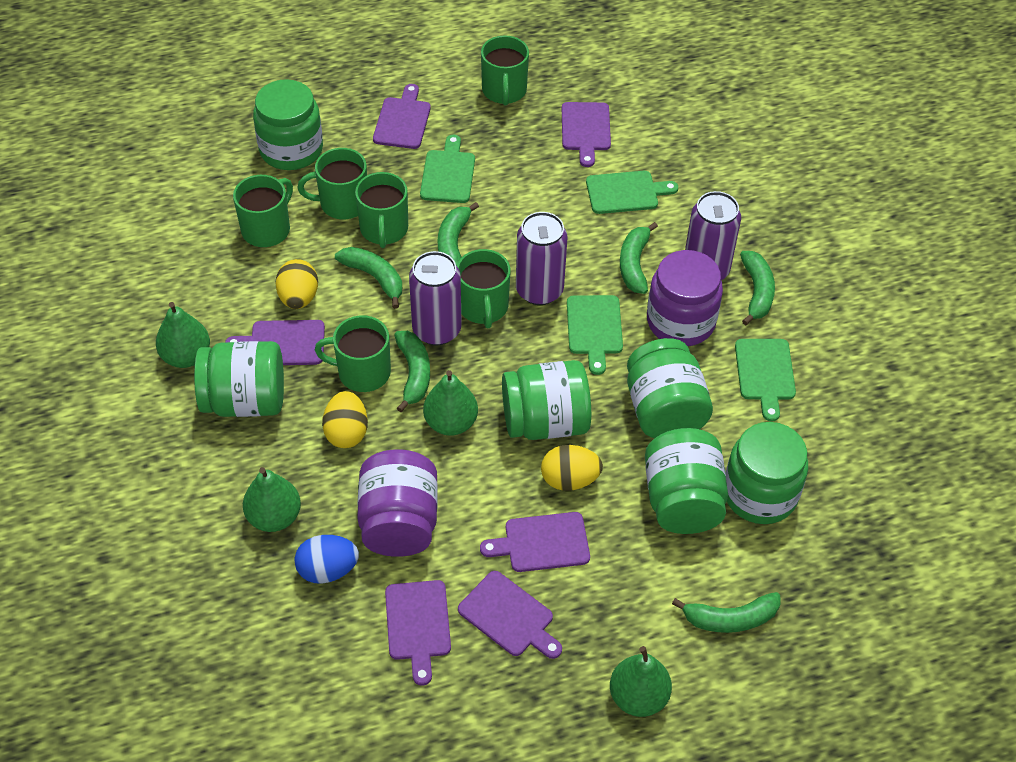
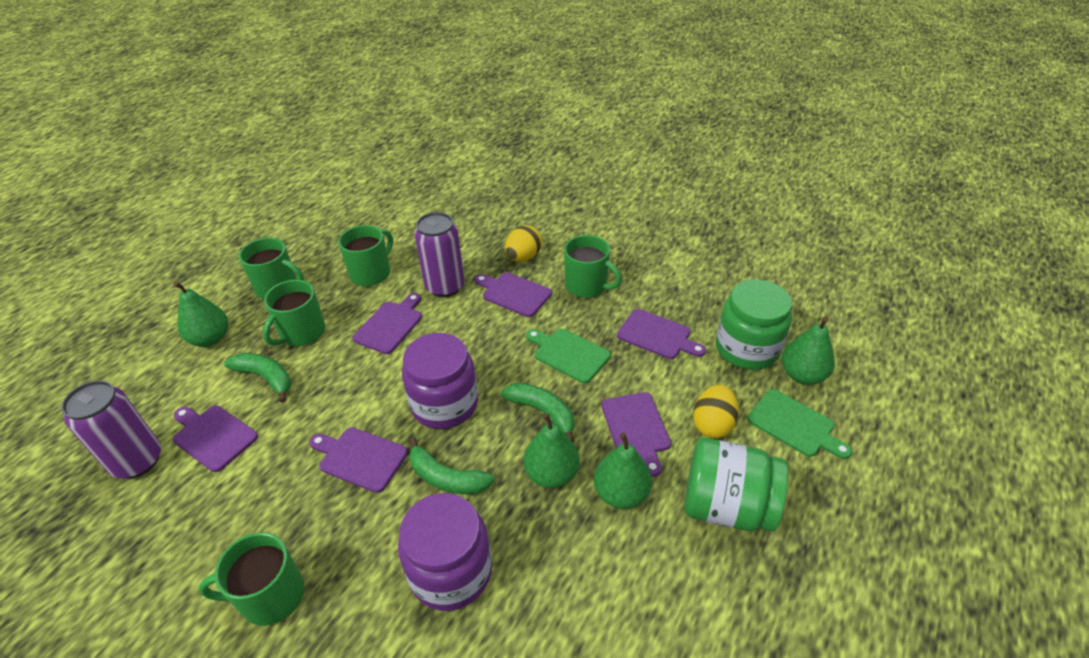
blue egg: [295,535,359,584] = 1 -> none = 0
green banana: [335,247,402,309] [394,331,430,412] [438,202,479,266] [620,222,658,294] [672,592,781,633] [740,251,775,325] = 6 -> [224,353,291,403] [409,437,494,494] [501,383,574,442] = 3
green cutting board: [420,135,475,203] [567,295,623,375] [586,171,678,214] [735,339,796,422] = 4 -> [526,329,611,383] [747,389,852,459] = 2
green jar: [194,341,284,417] [253,79,323,170] [502,360,591,440] [627,338,713,438] [645,428,728,534] [726,422,808,524] = 6 -> [684,438,788,531] [716,279,792,370] = 2
green mug: [233,175,293,247] [298,148,367,219] [315,315,391,392] [355,172,408,248] [457,249,510,328] [481,35,529,106] = 6 -> [199,532,304,626] [239,238,304,299] [263,280,325,346] [338,225,393,286] [564,235,621,298] = 5
purple can: [409,251,462,345] [516,212,567,305] [685,191,741,280] = 3 -> [61,380,161,478] [414,212,464,297] = 2
yellow egg: [275,259,318,309] [322,391,368,448] [541,445,603,491] = 3 -> [505,225,542,262] [693,385,739,438] = 2

